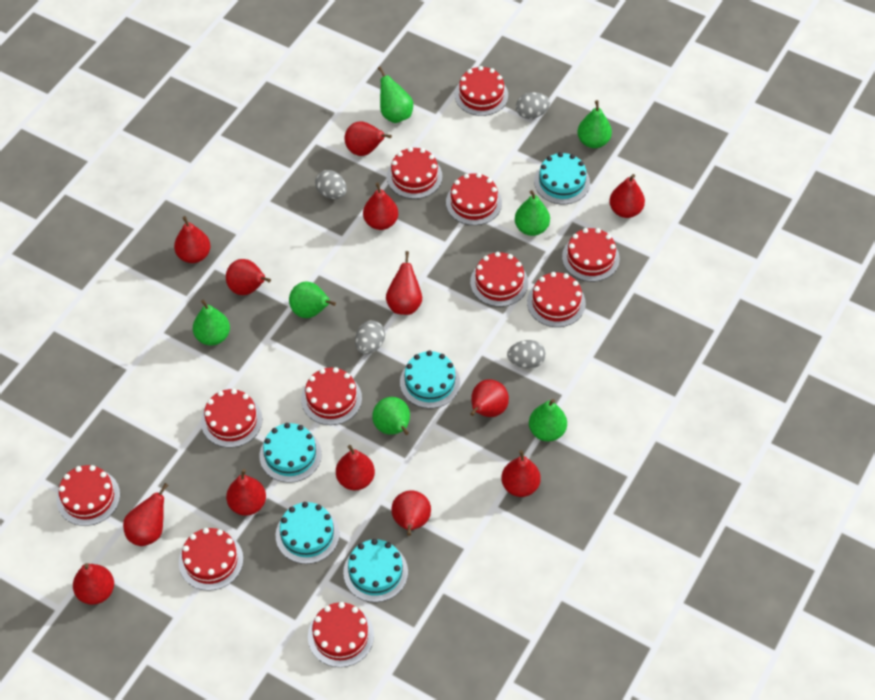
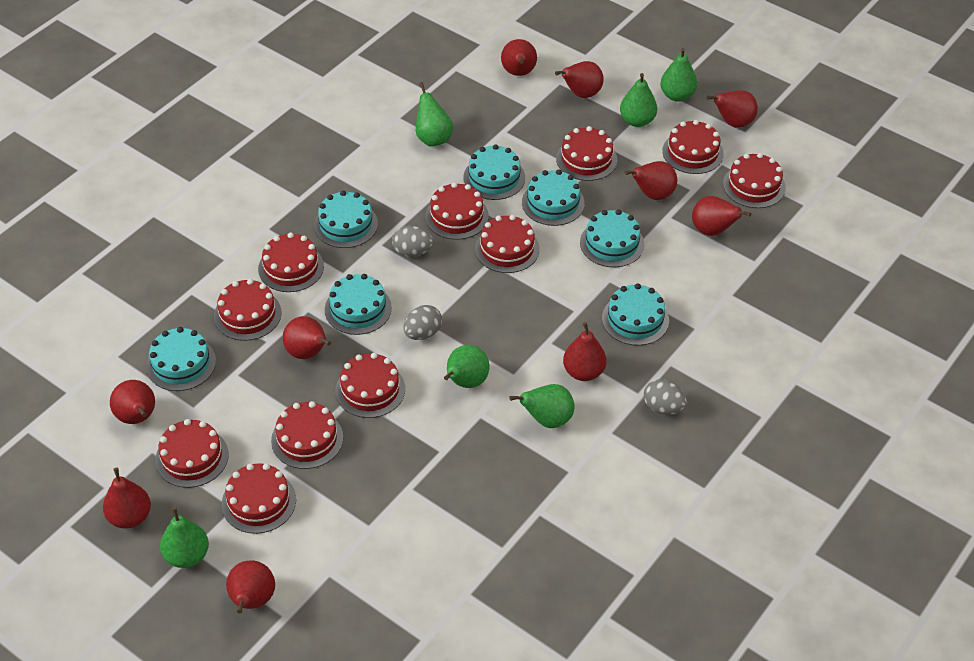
green pear: [193,299,230,345] [289,282,336,318] [372,397,410,435] [378,66,413,123] [515,190,550,236] [529,399,567,441] [577,100,612,148] = 7 -> [160,507,209,568] [416,82,453,147] [444,345,490,388] [509,384,575,428] [620,73,657,127] [660,48,697,101] = 6
grey egg: [315,170,347,199] [355,321,385,354] [507,340,546,368] [516,92,550,119] = 4 -> [392,226,433,257] [403,305,442,340] [644,379,687,415] = 3
red pear: [73,563,114,605] [123,483,168,546] [174,216,210,263] [226,259,271,295] [226,469,266,516] [336,445,375,490] [344,121,392,156] [363,182,398,230] [386,251,422,315] [391,490,431,536] [470,379,509,417] [501,450,541,497] [609,174,645,218] = 13 -> [103,468,151,529] [110,380,155,424] [226,560,275,613] [283,316,331,359] [501,39,537,76] [555,61,604,98] [563,322,607,381] [624,161,677,200] [692,196,751,236] [707,90,758,128] = 10
turquoise cake: [259,423,322,483] [275,502,340,564] [343,539,408,602] [400,351,460,408] [534,152,590,204] = 5 -> [146,327,216,391] [314,191,378,248] [325,274,392,335] [463,144,525,200] [522,170,585,226] [580,210,644,267] [602,284,669,346] = 7

